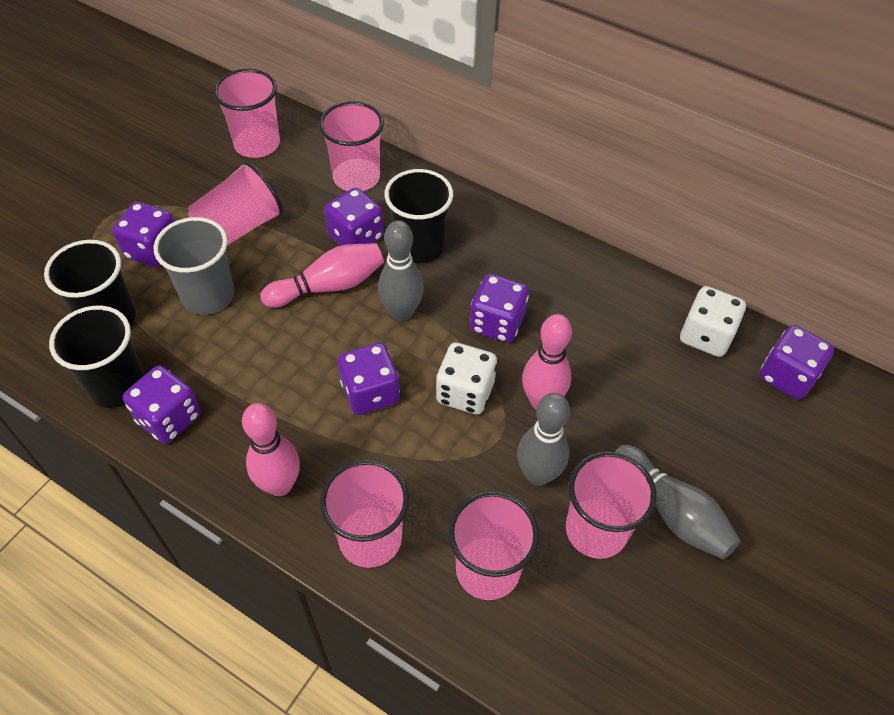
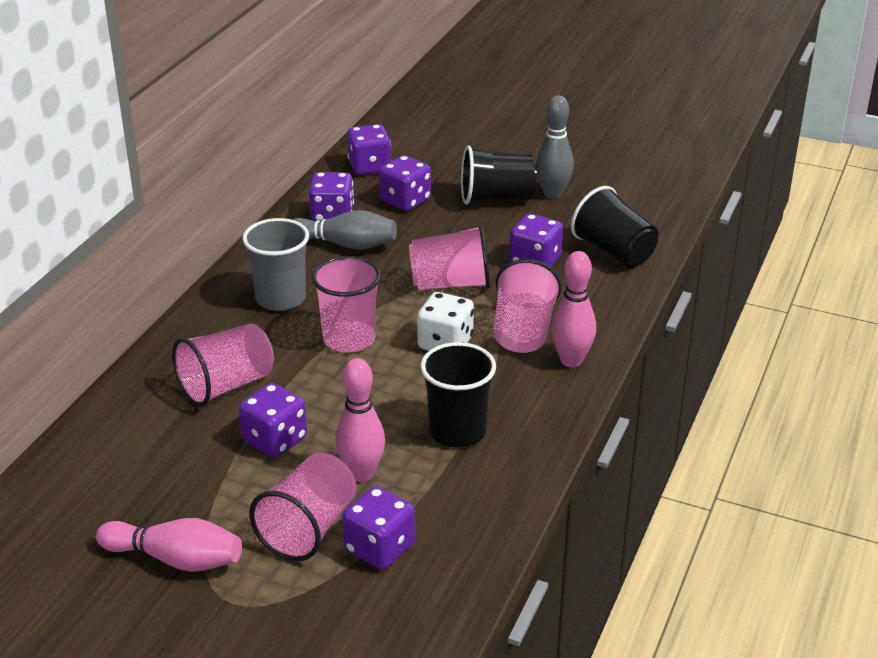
grey bowling pin: [378,220,424,321] [517,393,570,486] [615,445,740,559] = 3 -> [292,210,397,250] [536,95,574,199] = 2
pink cup: [188,161,283,245] [214,69,280,158] [319,101,384,191] [320,459,409,568] [448,491,539,600] [566,451,656,559] = 6 -> [172,323,274,407] [249,452,357,561] [311,256,381,352] [409,224,490,290] [493,259,562,353] = 5
white dice: [436,342,497,415] [680,286,746,357] = 2 -> [417,292,474,351] = 1

